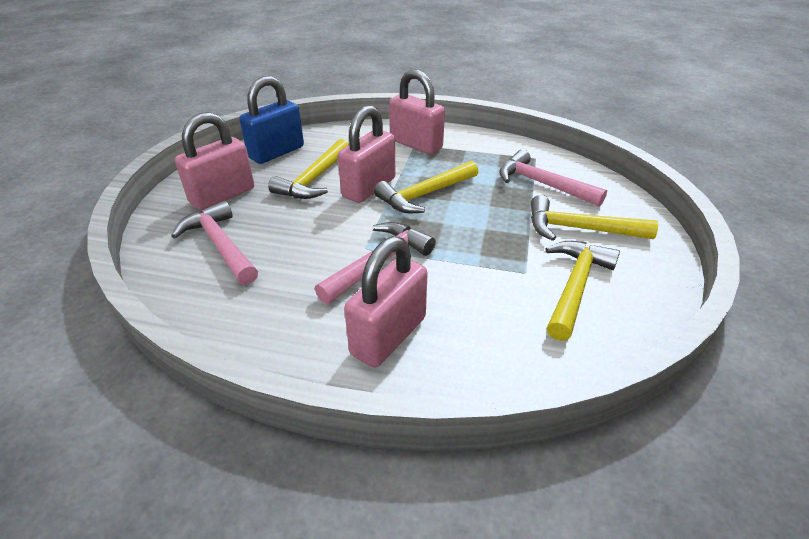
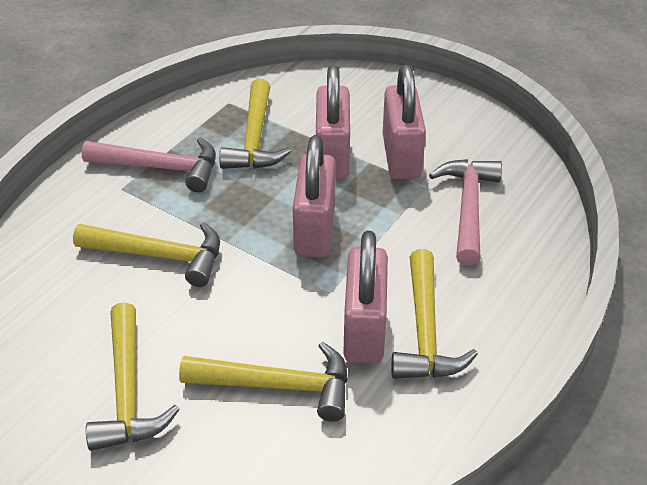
blue padlock: [239,76,304,164] = 1 -> none = 0
pink hammer: [171,200,258,285] [315,222,436,304] [499,150,607,207] = 3 -> [81,137,216,192] [429,159,502,266] = 2
yellow hammer: [268,139,349,199] [374,161,478,214] [531,195,658,241] [546,241,620,341] = 4 -> [73,222,220,287] [86,302,180,451] [179,342,348,422] [219,79,291,169] [392,249,478,379] = 5

